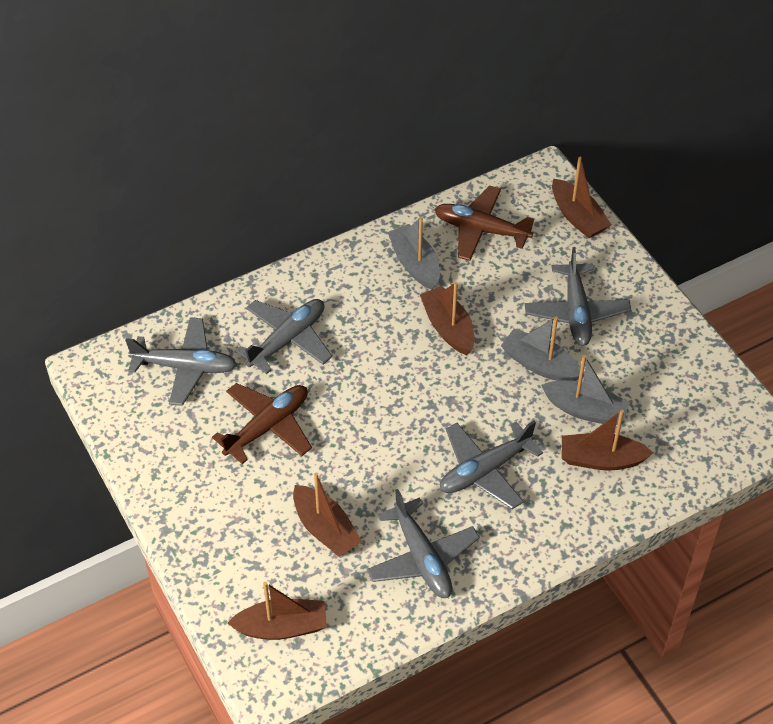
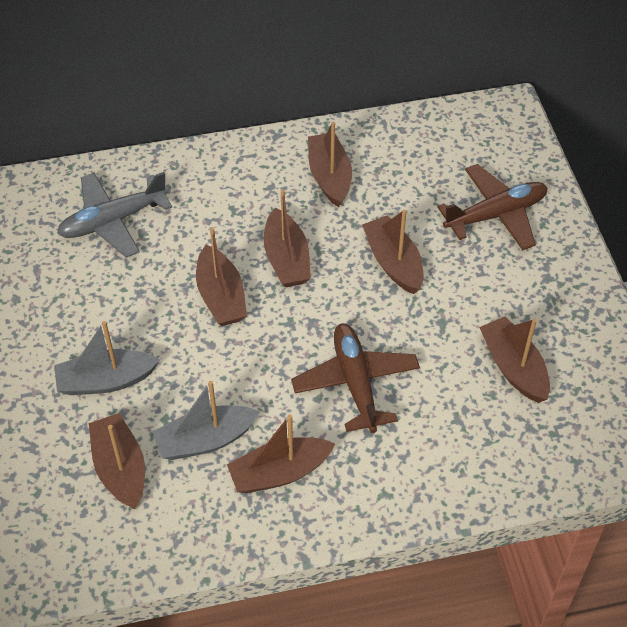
brown boat: [227,582,327,640] [293,472,362,557] [420,282,474,355] [552,157,611,238] [562,410,653,470] = 5 -> [89,413,145,510] [196,227,247,326] [227,414,335,493] [263,189,311,287] [308,122,352,207] [362,210,424,294] [479,316,550,403] = 7
grey boat: [387,217,440,290] [501,317,584,381] [541,355,630,425] = 3 -> [54,321,160,395] [153,381,260,460] = 2
grey plane: [125,317,237,406] [236,299,332,374] [367,489,480,598] [440,421,543,509] [525,247,631,346] = 5 -> [57,172,172,258] = 1

